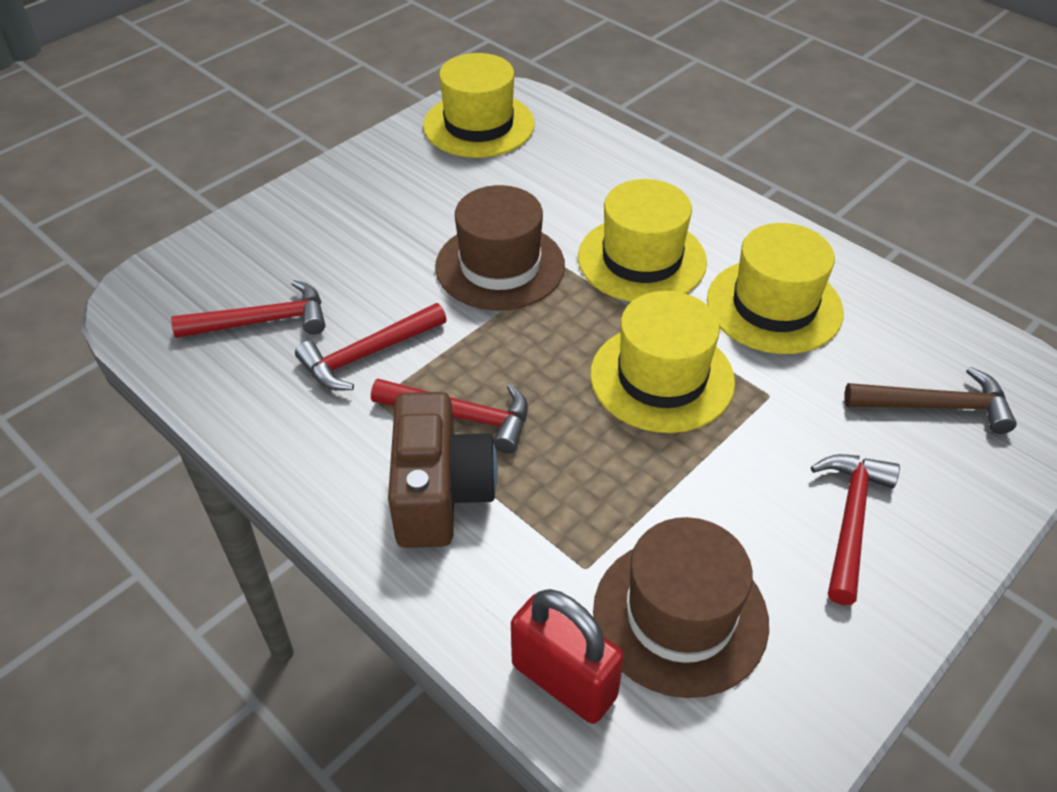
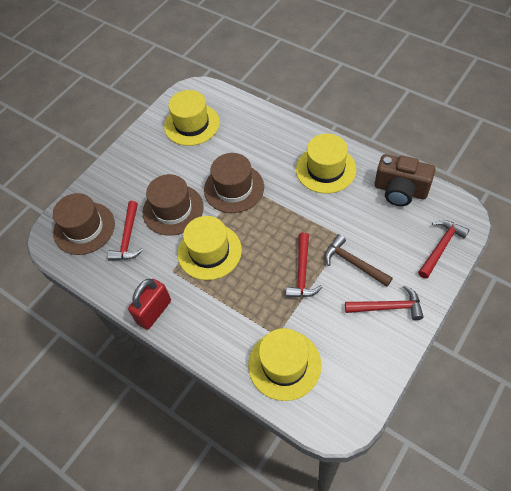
brown hat: [435,185,565,310] [593,517,769,698] = 2 -> [53,193,115,255] [143,174,204,236] [204,153,264,213] = 3

